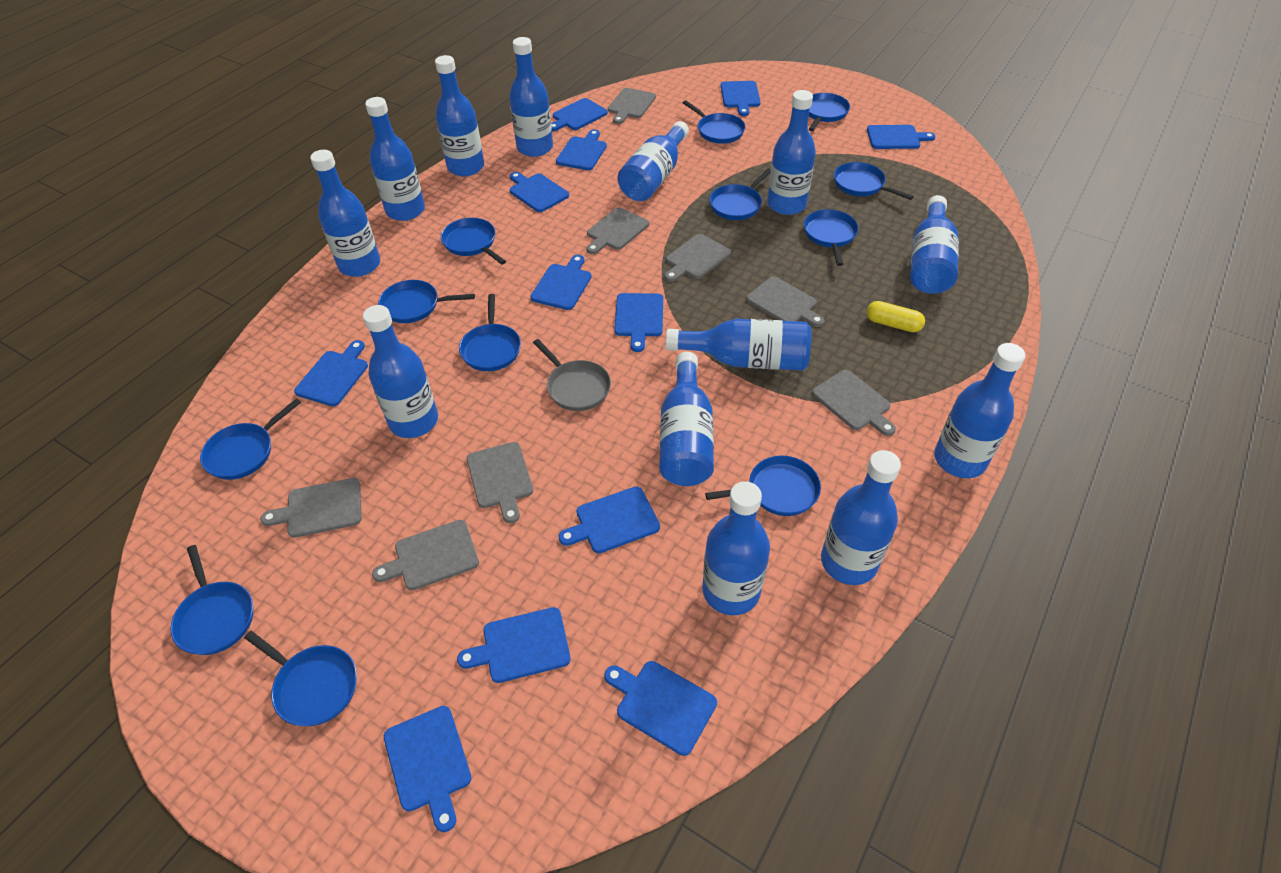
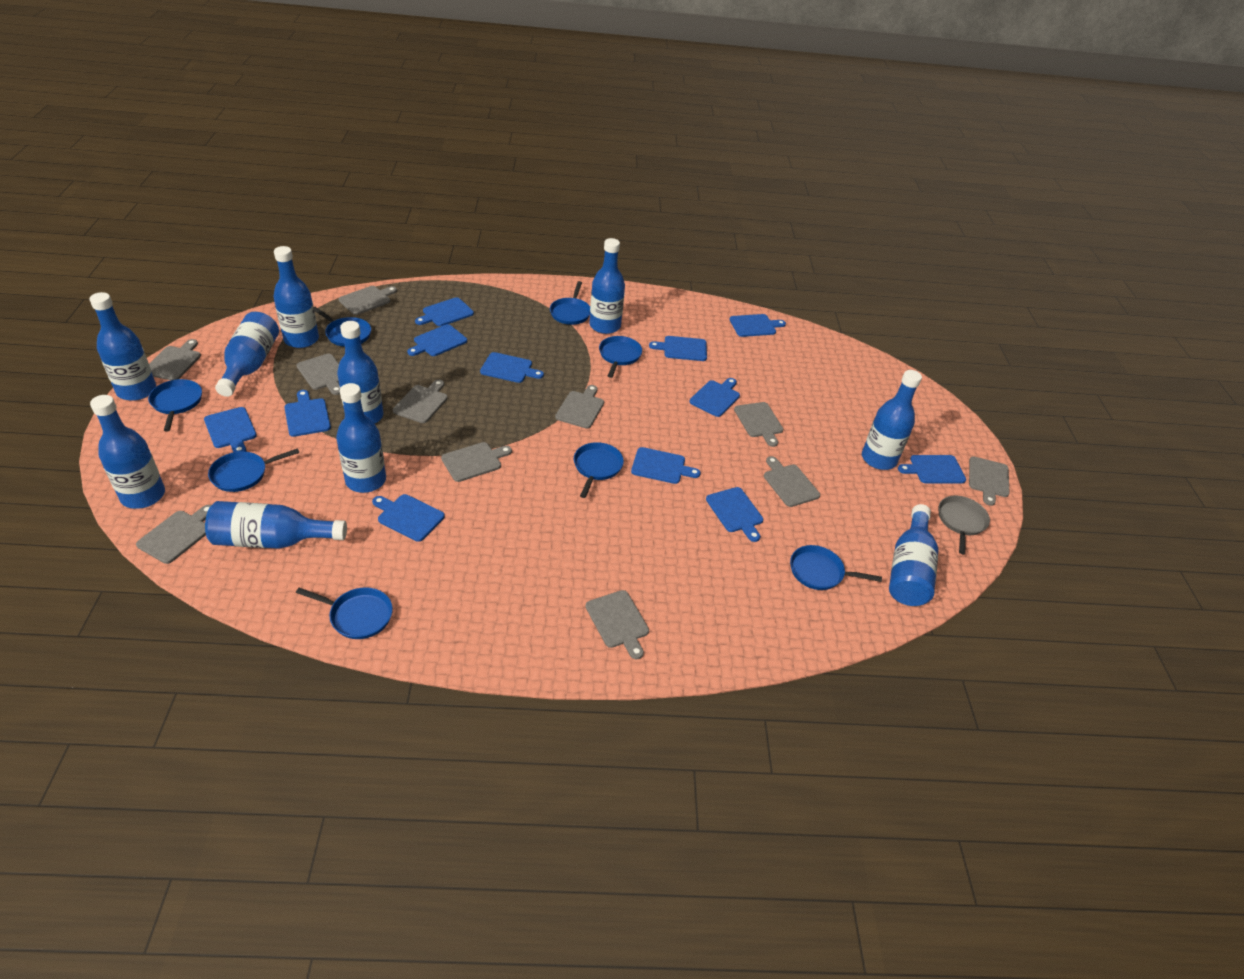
blue bottle: [310,150,380,277] [363,305,438,438] [365,97,425,221] [435,55,484,176] [509,37,553,157] [618,121,689,201] [659,352,714,486] [666,319,811,371] [702,481,770,615] [767,90,816,215] [821,450,901,585] [910,195,959,294] [934,343,1026,478] = 13 -> [89,292,156,401] [90,395,165,509] [205,501,347,549] [215,312,279,397] [273,246,319,348] [336,383,386,493] [337,321,384,424] [589,238,625,334] [862,370,922,470] [889,504,939,606] = 10
blue pan: [170,545,253,655] [200,399,301,480] [244,631,357,726] [378,280,475,323] [441,218,506,265] [459,294,521,371] [683,100,745,144] [705,456,821,516] [709,168,771,220] [804,209,859,266] [809,93,850,131] [834,162,914,200] = 12 -> [148,379,202,432] [208,448,299,492] [296,587,393,639] [314,307,371,347] [550,281,590,325] [574,442,624,498] [599,336,642,378] [790,545,882,590] = 8
grey cutting board: [260,478,362,538] [372,520,479,590] [467,442,533,523] [586,207,649,254] [608,88,656,124] [664,234,731,282] [746,276,824,327] [812,370,896,436] = 8 -> [136,505,211,564] [149,339,201,380] [297,354,340,395] [339,286,397,315] [393,380,448,423] [441,442,512,482] [555,385,604,428] [586,590,649,660] [734,402,783,447] [764,456,820,507] [969,456,1010,506] = 11
yellow capsule: [867,301,925,332] = 1 -> none = 0

